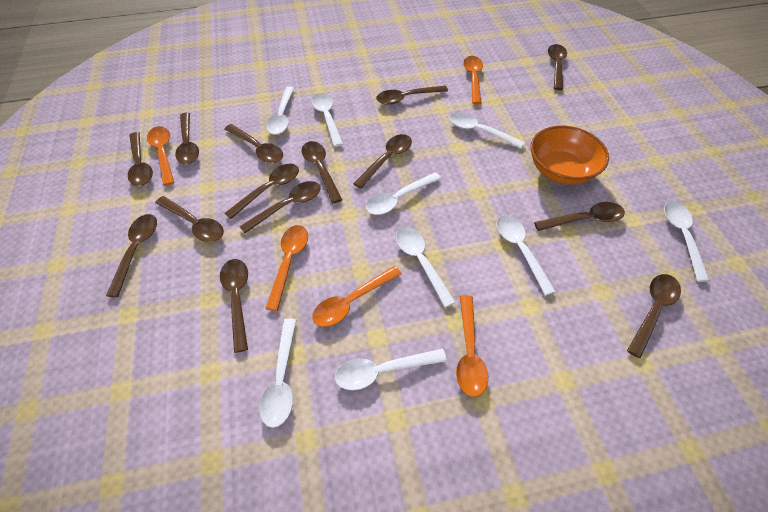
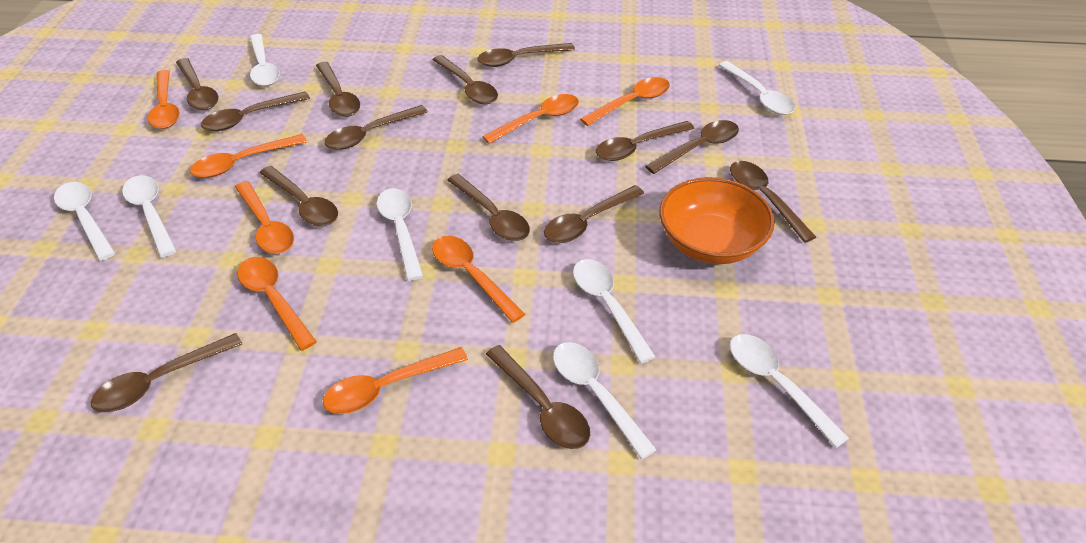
orange spoon: [147,126,174,186] [265,225,308,311] [312,266,402,327] [456,295,488,397] [463,56,483,105] = 5 -> [148,70,180,129] [190,134,307,178] [235,181,294,254] [237,257,317,350] [323,347,468,414] [432,236,525,323] [482,94,579,144] [580,77,670,126] = 8
white spoon: [259,318,297,428] [266,87,295,135] [311,93,343,147] [335,349,447,390] [366,172,441,215] [396,227,456,307] [449,112,525,149] [496,215,556,296] [664,202,710,282] = 9 -> [54,182,115,261] [122,175,176,257] [250,34,280,86] [377,188,423,281] [553,342,657,459] [573,259,656,364] [719,61,795,115] [730,334,849,448] = 8

